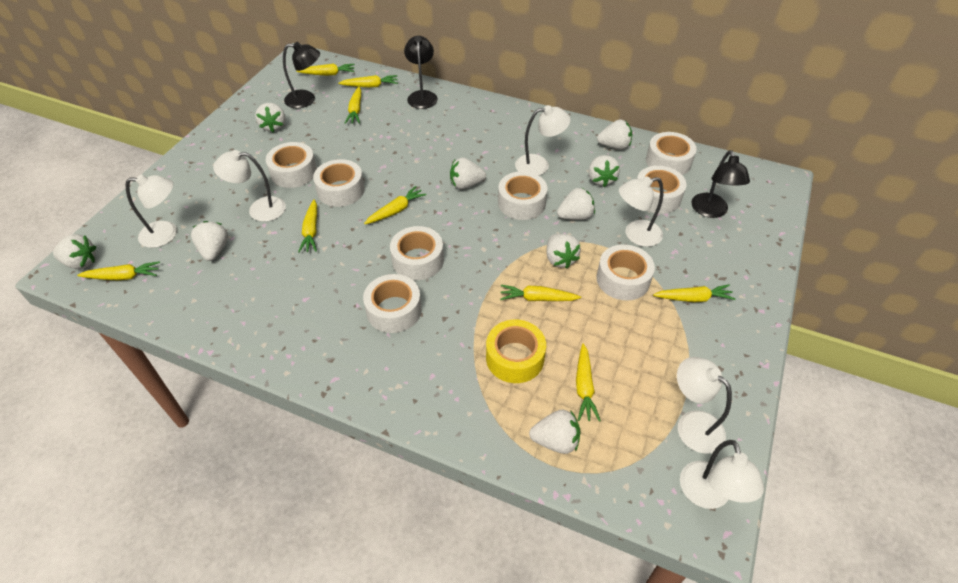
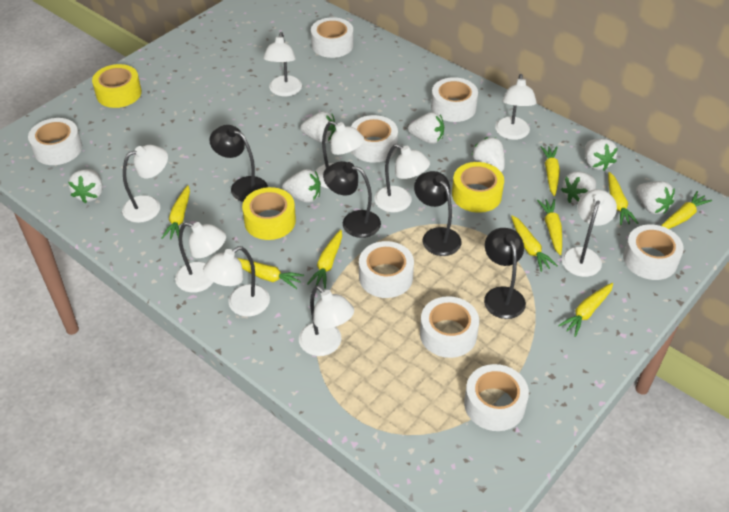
black lamp: [283,42,320,108] [404,36,438,109] [691,150,750,218] = 3 -> [209,125,268,202] [323,161,381,238] [414,171,461,256] [484,228,526,319] = 4
white lamp: [125,174,177,248] [213,150,286,222] [515,105,571,176] [619,176,664,247] [677,357,732,454] [680,440,764,509] = 6 -> [122,145,168,223] [175,222,226,293] [203,246,270,317] [263,32,302,97] [299,285,354,356] [315,121,364,189] [374,144,430,212] [495,74,537,140] [562,189,617,277] = 9
white strawberry: [53,234,96,269] [191,221,228,261] [255,103,285,132] [450,158,486,189] [529,410,580,454] [546,234,581,269] [557,187,595,220] [589,155,620,187] [597,119,632,150] = 9 -> [68,169,103,203] [282,169,321,203] [300,111,336,143] [408,112,444,144] [472,137,505,172] [561,171,596,204] [585,139,618,171] [636,181,675,214] = 8
yellow tape: [486,320,546,383] = 1 -> [92,64,142,108] [242,187,296,240] [452,162,504,213] = 3

